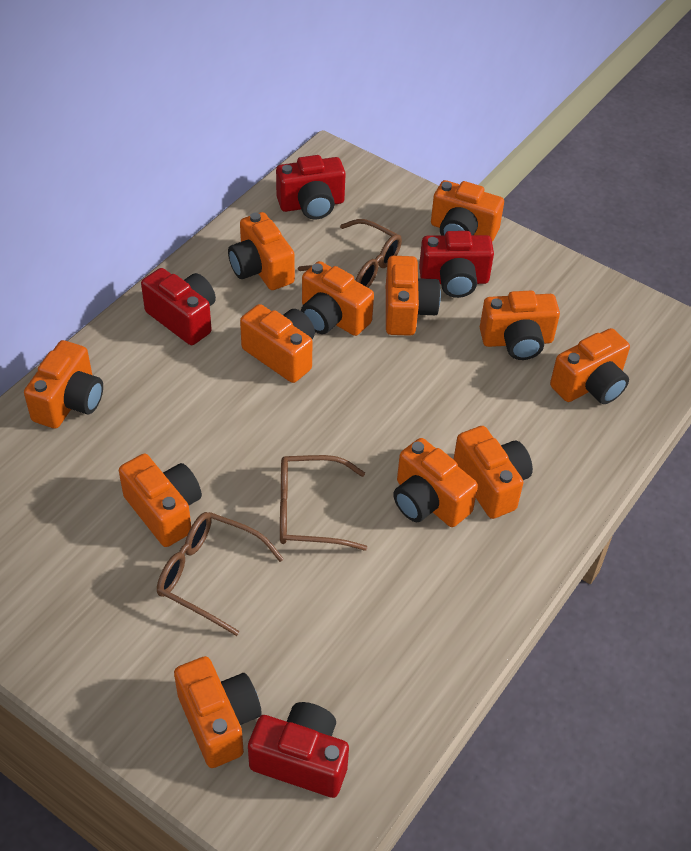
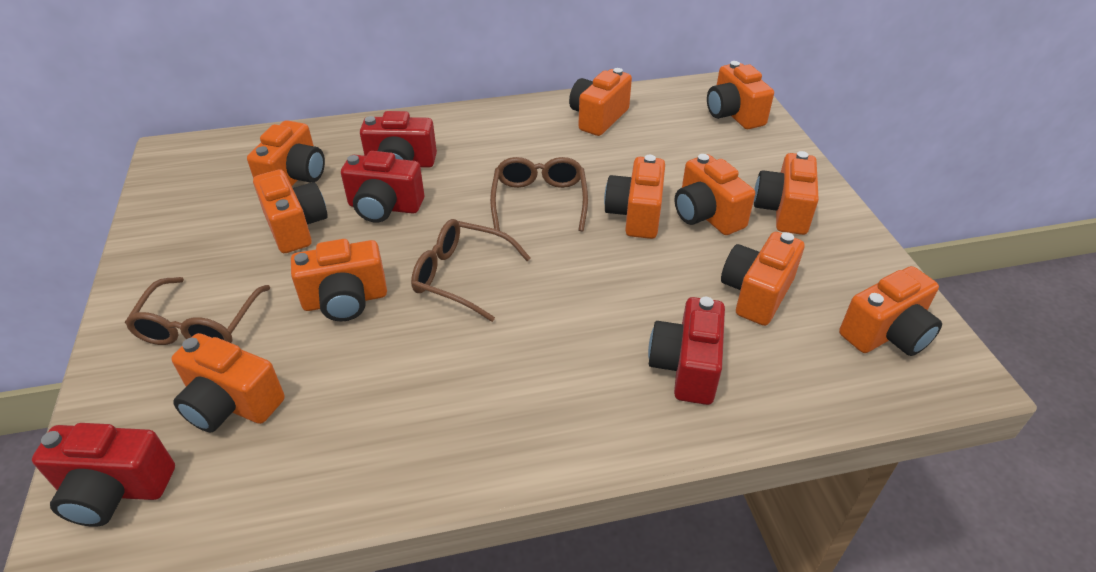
orange camera: [24,340,103,429] [119,454,202,547] [174,656,262,768] [228,212,295,290] [240,304,315,383] [301,261,374,336] [386,256,441,336] [393,438,478,527] [431,180,504,242] [453,426,533,519] [480,291,560,360] [550,328,630,404] = 12 -> [171,333,285,432] [247,120,325,186] [253,170,328,253] [291,239,387,322] [569,68,632,136] [604,155,665,239] [675,154,755,235] [707,61,774,129] [721,232,804,326] [754,151,819,235] [839,266,942,356] = 11

